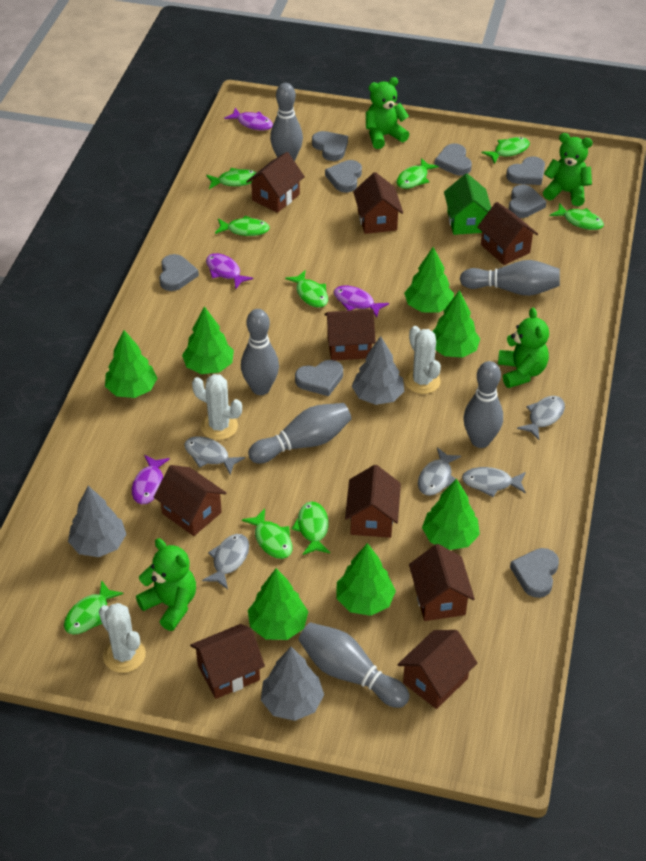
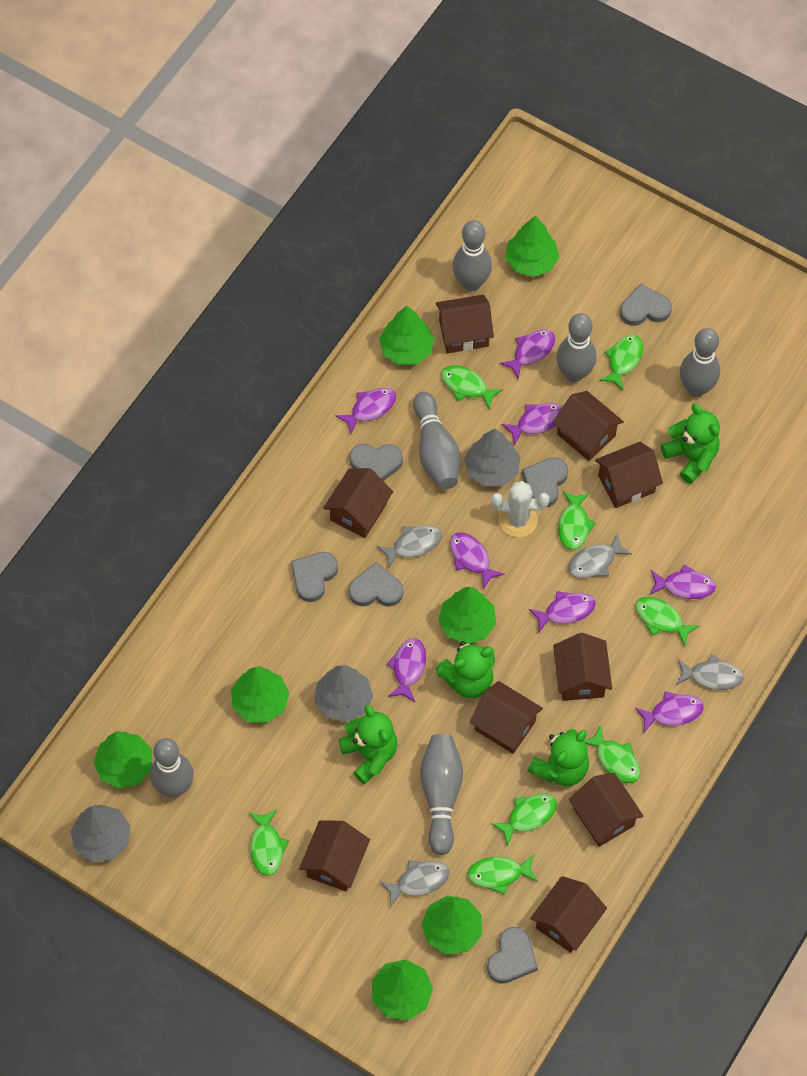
green fish: [64,580,123,635] [206,168,257,189] [215,215,270,236] [242,509,293,559] [285,271,328,308] [291,501,330,555] [396,158,439,189] [482,137,530,164] [550,203,604,230] = 9 -> [249,809,289,876] [441,365,503,410] [467,854,538,895] [491,793,557,846] [558,491,596,550] [585,725,640,783] [599,334,643,390] [635,597,700,646] = 8
green house: [444,174,491,235] = 1 -> none = 0
grey fish: [184,436,245,475] [202,534,249,589] [418,448,461,496] [462,467,526,497] [517,396,565,440] = 5 -> [377,525,442,569] [380,861,450,906] [568,533,632,578] [676,654,744,690] = 4
grey heart: [159,254,199,291] [295,360,343,396] [312,131,348,161] [325,160,362,192] [434,144,472,175] [506,156,545,185] [509,185,546,218] [510,548,559,598] = 8 -> [291,552,338,602] [348,562,403,607] [349,443,403,481] [487,927,538,984] [522,457,568,507] [620,283,672,326] = 6
purple fish: [132,455,170,504] [206,253,254,289] [224,108,273,130] [334,285,389,317] = 4 -> [335,388,396,434] [386,638,426,702] [450,532,505,589] [499,329,555,379] [501,403,562,445] [529,591,596,632] [635,692,704,733] [650,565,716,599] = 8
white cactus: [99,603,146,673] [192,374,242,440] [404,326,441,394] = 3 -> [491,481,550,537] = 1

